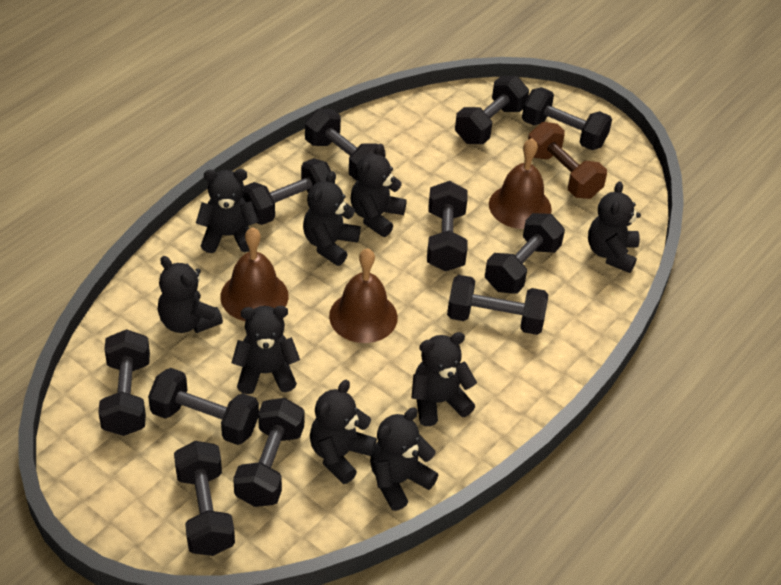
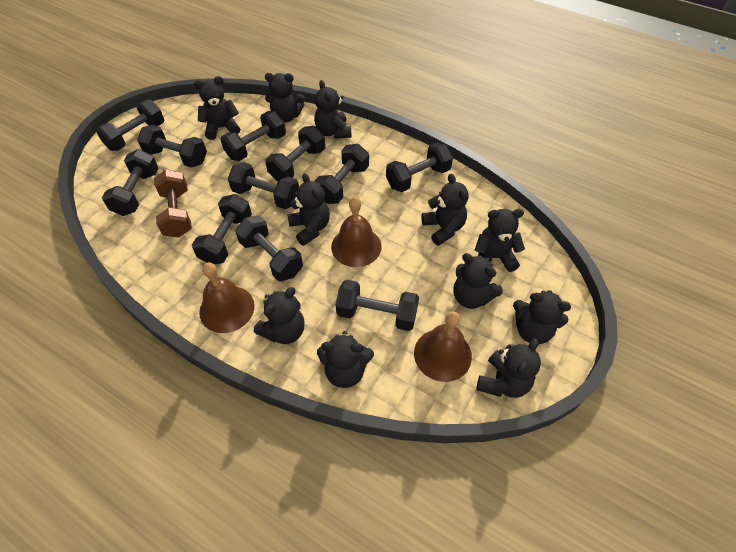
black teddy bear: [158,256,223,333] [196,169,259,253] [232,306,300,394] [303,171,361,266] [310,380,377,484] [351,144,407,237] [370,407,438,511] [411,332,477,426] [588,181,641,273] = 9 -> [194,76,240,140] [254,287,305,344] [265,73,305,122] [287,173,330,246] [314,80,352,139] [317,331,374,388] [421,173,468,246] [453,253,503,309] [475,209,525,272] [476,338,541,398] [513,290,571,344] = 11

